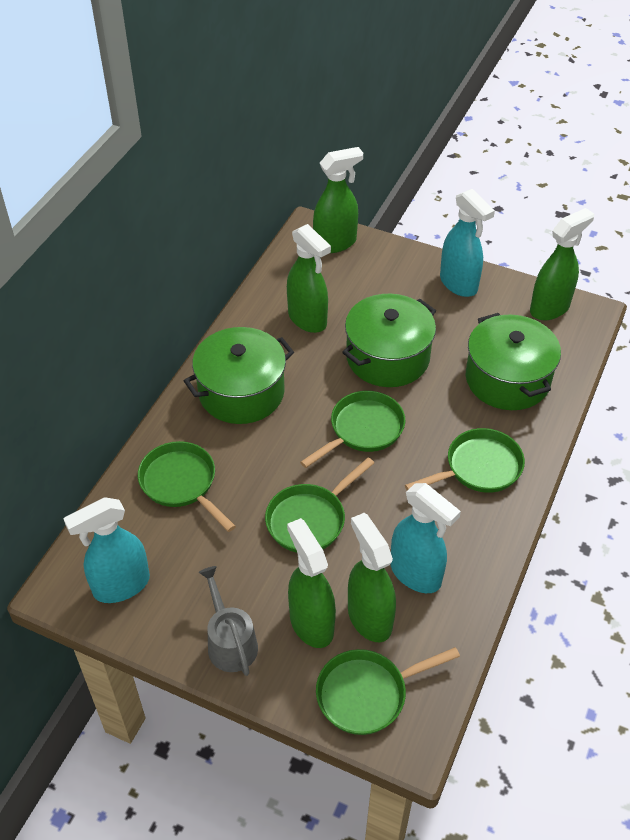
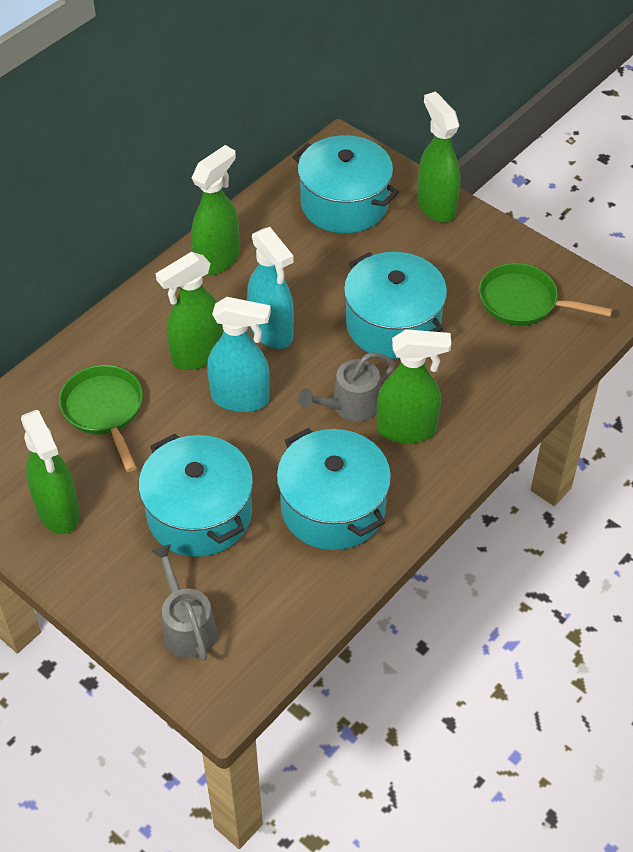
green pan: [138,441,236,532] [265,457,374,553] [300,391,405,468] [316,647,460,735] [405,428,525,493] = 5 -> [59,365,143,472] [479,263,613,326] = 2
green pot: [184,327,294,424] [342,294,436,387] [466,313,561,410] = 3 -> none = 0
grey watering can: [199,566,258,676] = 1 -> [152,544,217,661] [298,352,395,422] = 2
turquoise pot: none = 0 -> [139,434,253,557] [277,428,391,550] [292,135,399,233] [344,252,447,359] = 4
turquoise spray bottle: [63,497,150,603] [391,483,461,593] [440,189,495,297] = 3 -> [207,297,271,412] [247,227,294,349] = 2

